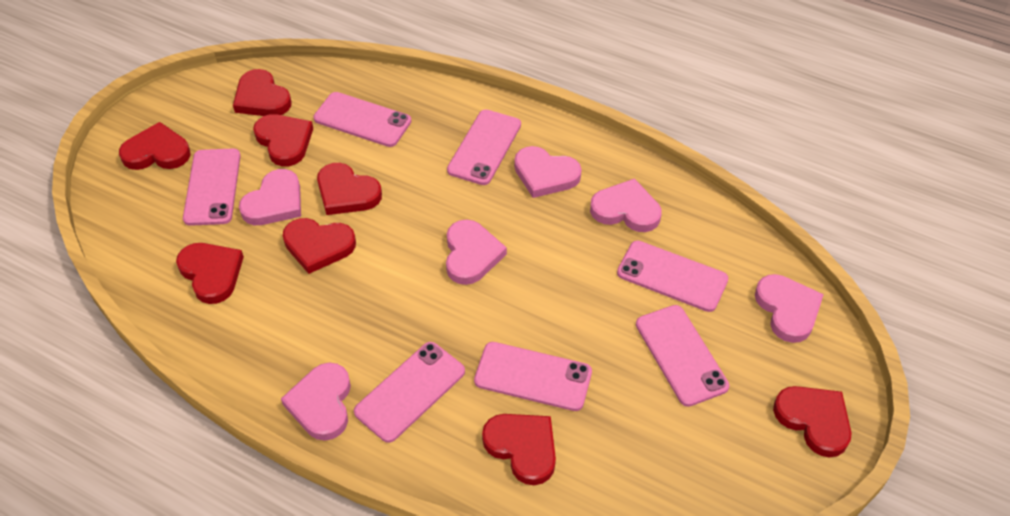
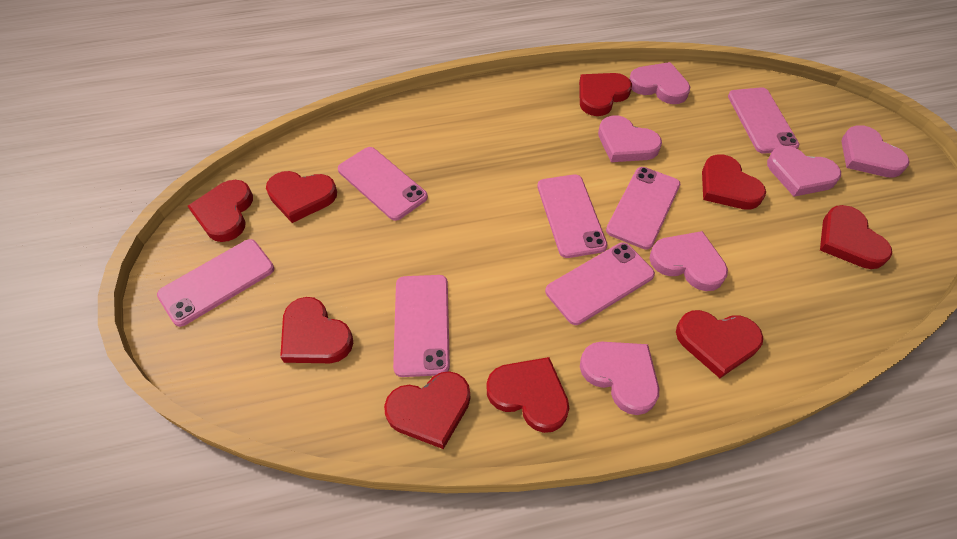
red heart: [119,122,191,170] [176,243,244,304] [233,69,292,116] [253,114,313,166] [283,218,356,274] [317,163,382,215] [482,414,556,485] [773,386,851,457] = 8 -> [188,180,253,242] [266,171,337,223] [280,297,353,363] [384,371,470,449] [487,357,569,433] [579,73,632,116] [676,310,763,378] [702,154,766,210] [820,205,892,269] = 9

